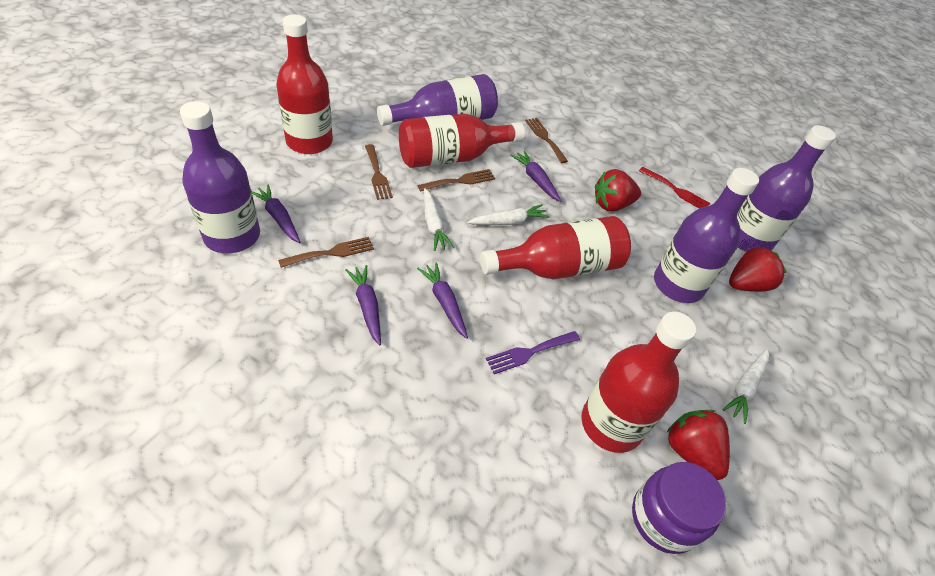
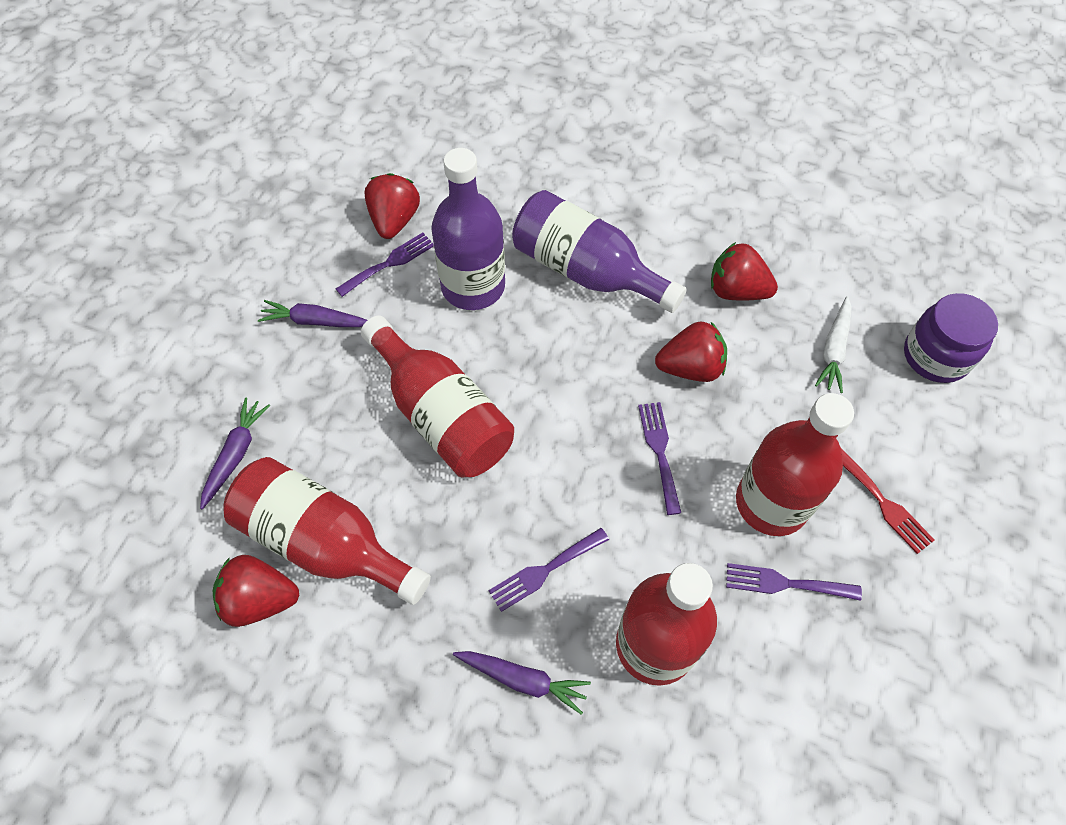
brown fork: [278,237,374,268] [365,144,393,200] [417,169,495,192] [525,118,568,163] = 4 -> none = 0
purple bottle: [180,101,260,253] [377,74,498,126] [654,168,759,303] [737,125,836,252] = 4 -> [431,148,505,310] [512,190,687,313] = 2
purple carrot: [252,185,300,243] [345,265,381,345] [417,262,468,339] [510,151,561,202] = 4 -> [200,398,271,509] [258,300,367,327] [453,651,591,714] = 3
purple fork: [486,331,580,374] = 1 -> [336,233,434,297] [488,528,609,612] [638,402,681,515] [726,563,862,601] = 4
red strawberry: [595,169,641,211] [666,410,730,480] [729,247,787,292] = 3 -> [213,555,299,627] [364,173,420,239] [655,322,727,382] [711,242,778,301] = 4
white carrot: [424,188,454,251] [467,204,550,225] [723,349,769,424] = 3 -> [815,296,851,393] = 1

